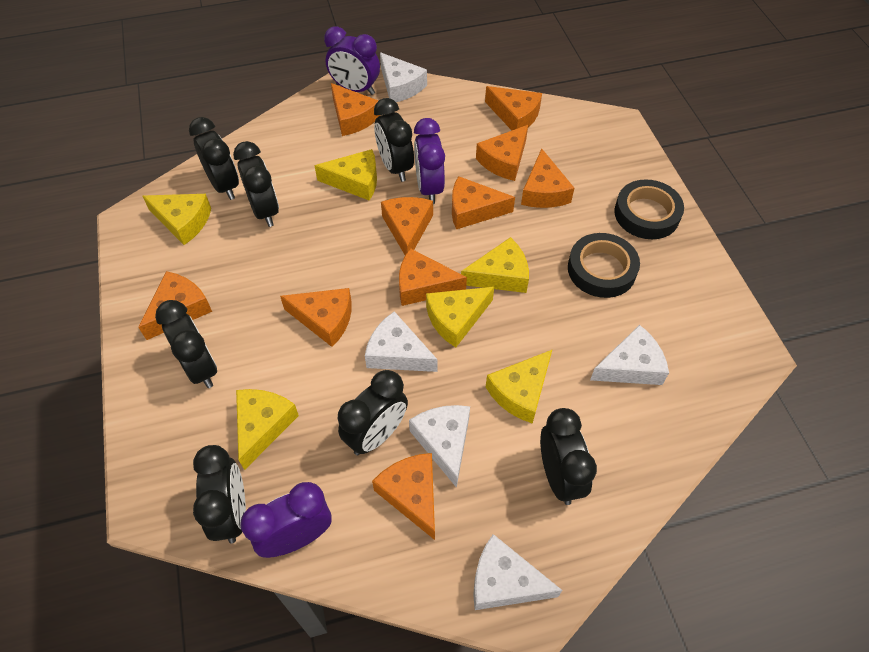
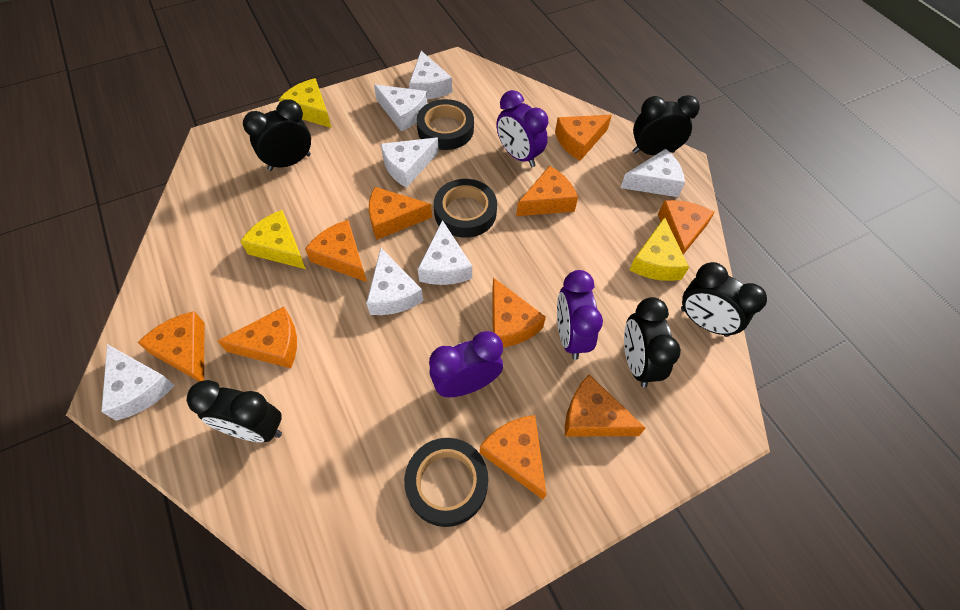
black clock: [155,300,217,388] [189,117,239,200] [193,445,246,544] [233,141,279,227] [338,370,408,455] [374,98,414,182] [540,408,597,505] = 7 -> [186,380,282,442] [243,99,311,171] [624,297,681,388] [632,95,700,155] [681,262,767,337] = 5
black tape: [568,233,640,298] [614,179,684,239] = 2 -> [404,438,488,527] [416,99,474,150] [434,179,497,238] = 3
white cheese: [365,311,438,372] [380,52,427,102] [409,405,470,488] [473,534,562,610] [590,325,669,385] = 5 -> [101,344,175,421] [366,248,423,315] [374,84,427,132] [381,137,439,188] [409,51,452,99] [418,220,472,285] [620,149,685,197] = 7
yellow cheese: [143,194,211,245] [236,389,299,470] [314,149,377,201] [426,287,494,347] [461,237,529,293] [486,349,553,424] = 6 -> [240,210,306,269] [279,78,332,128] [629,217,689,281] = 3

